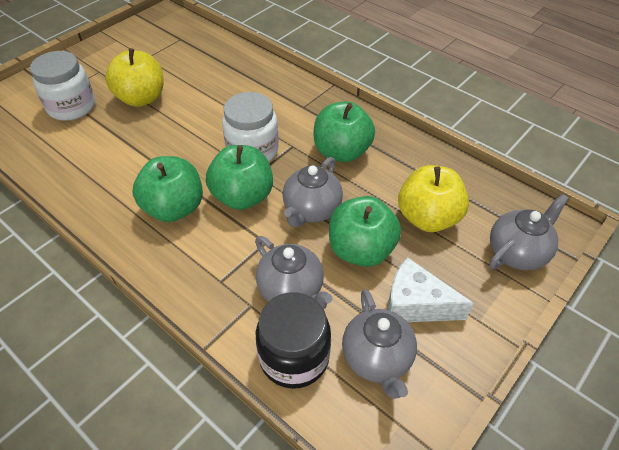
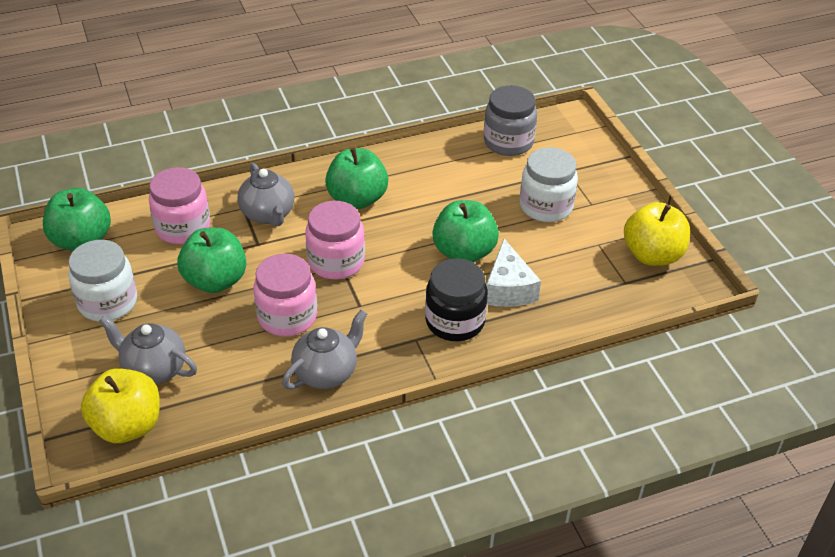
grey jar: none = 0 -> [484,85,537,156] = 1
grey teapot: [255,236,333,309] [283,157,343,227] [342,289,417,399] [489,194,569,270] = 4 -> [99,315,197,384] [238,163,294,227] [282,310,367,389] = 3
pink jar: none = 0 -> [149,167,210,244] [253,254,317,336] [305,201,365,279] = 3

